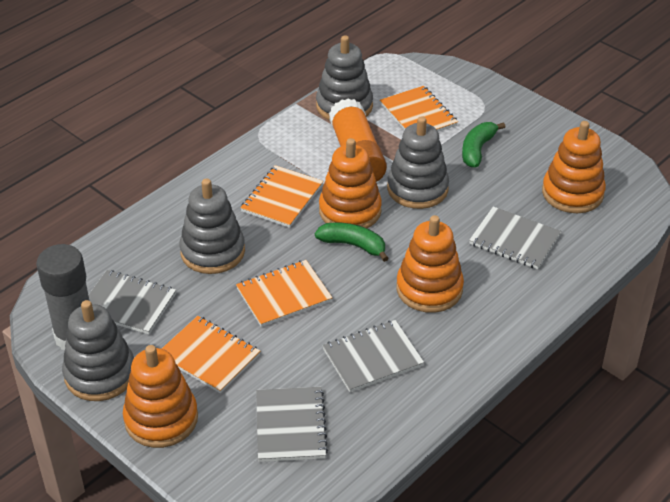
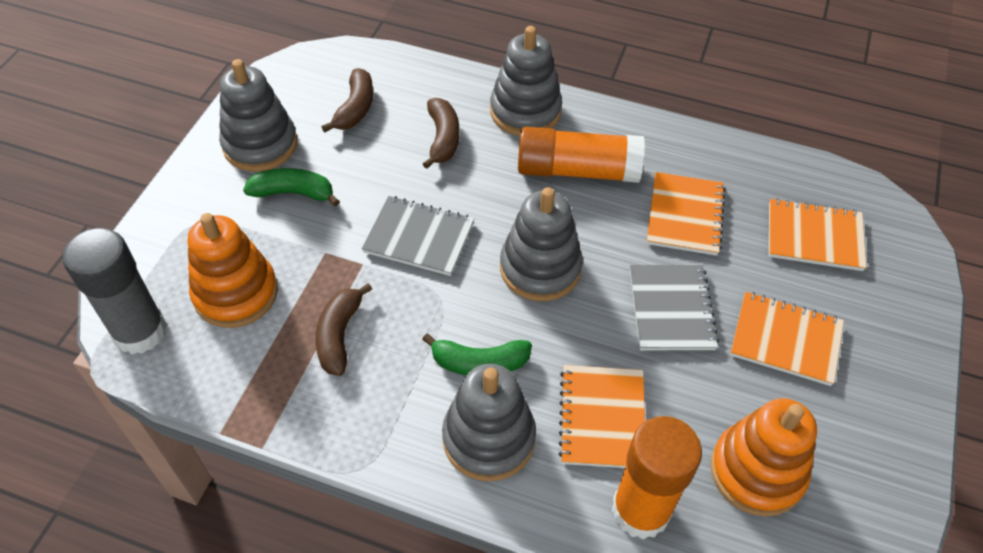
brown banana: none = 0 -> [315,283,372,376] [322,68,373,132] [423,98,459,169] = 3
grey notebook: [89,270,176,334] [256,387,328,462] [323,320,424,392] [469,207,561,269] = 4 -> [362,196,474,276] [630,265,719,350] = 2
orange glue stick: [329,98,387,182] = 1 -> [518,127,645,183] [612,416,702,540] = 2
orange stacking toy: [123,345,198,448] [319,138,382,228] [396,215,464,313] [542,121,606,213] = 4 -> [188,213,278,328] [711,398,817,517] = 2

